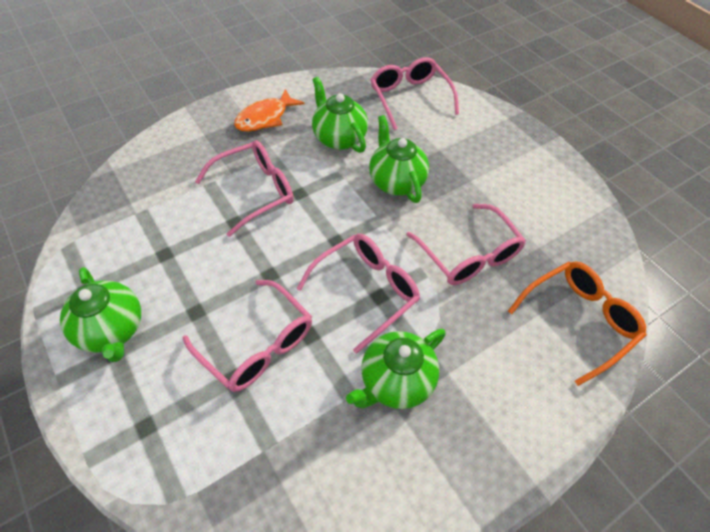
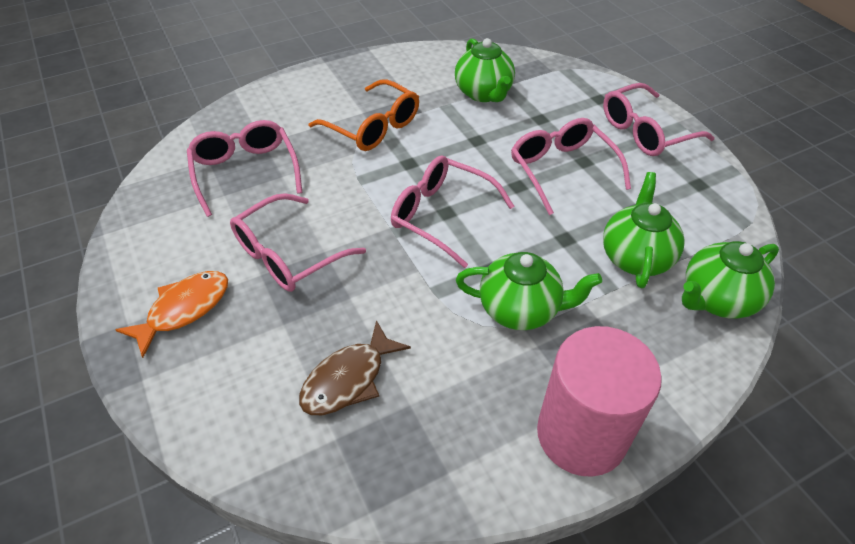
brown fish: none = 0 -> [299,320,411,415] = 1
pink cylinder: none = 0 -> [537,326,662,477] = 1

